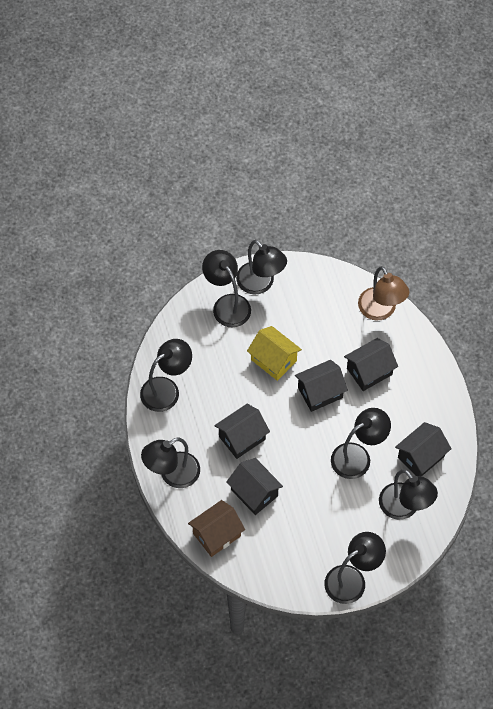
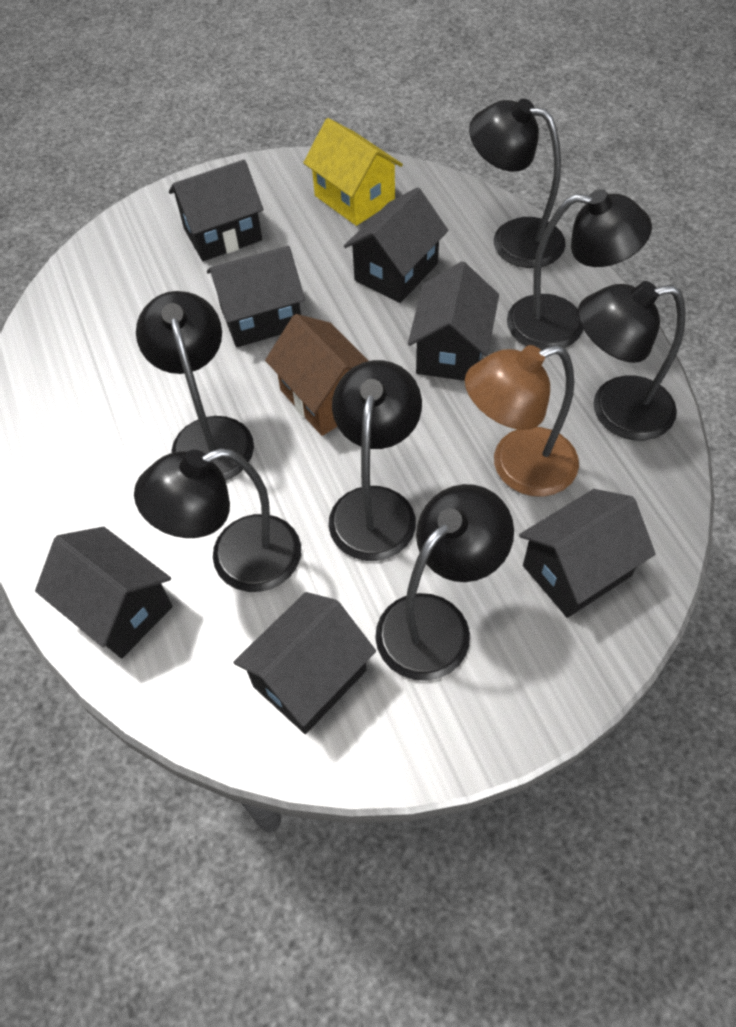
black house: [214,404,270,459] [226,458,283,515] [295,360,348,412] [344,338,398,391] [395,422,452,476] = 5 -> [35,526,173,658] [169,160,264,261] [207,246,305,347] [233,592,376,734] [344,187,448,303] [408,261,499,381] [519,489,656,618] = 7

